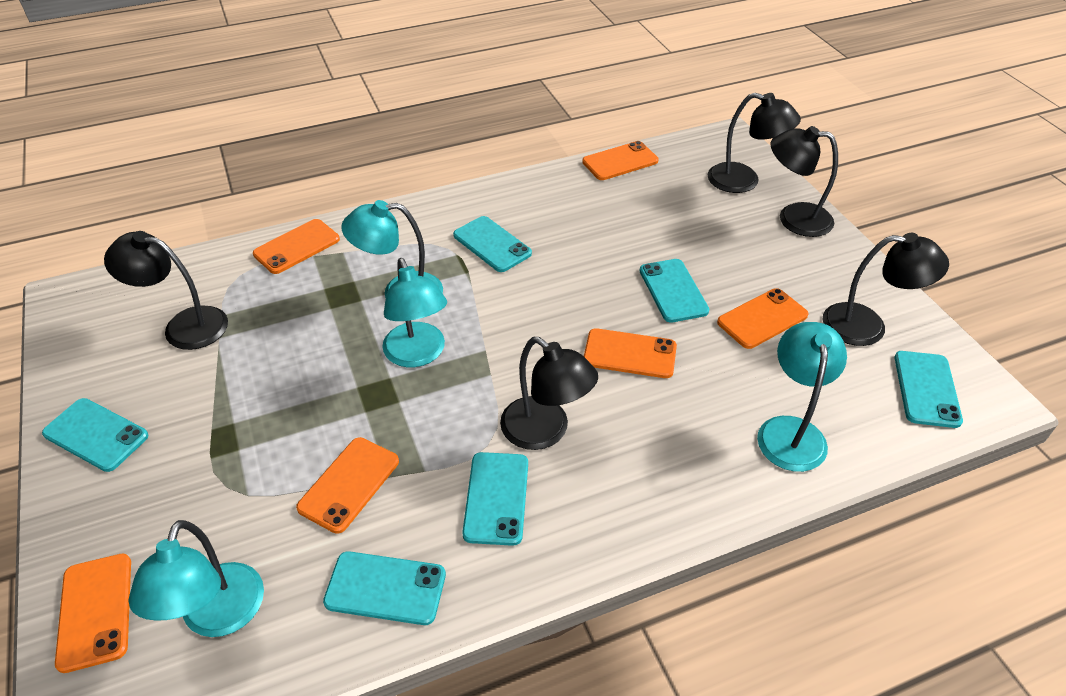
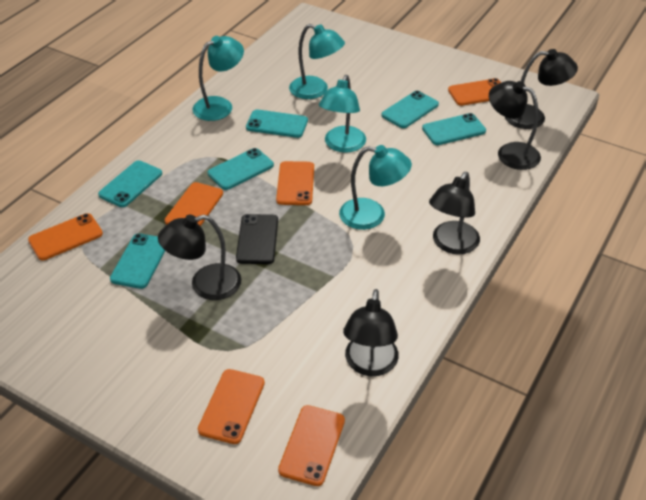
black phone: none = 0 -> [236,214,278,264] = 1

